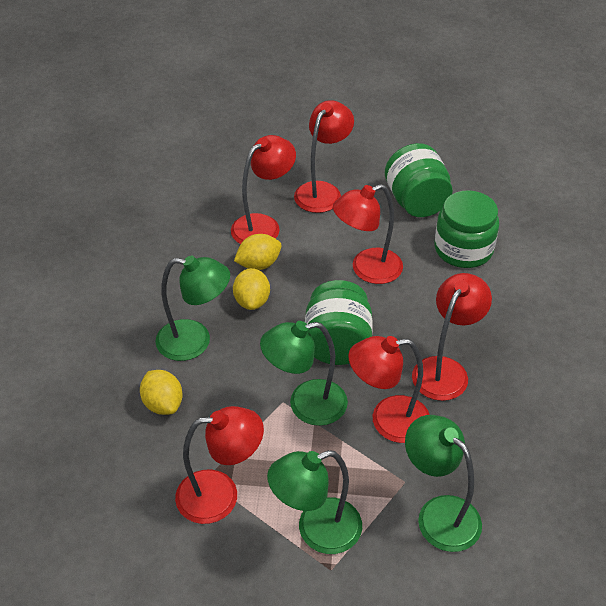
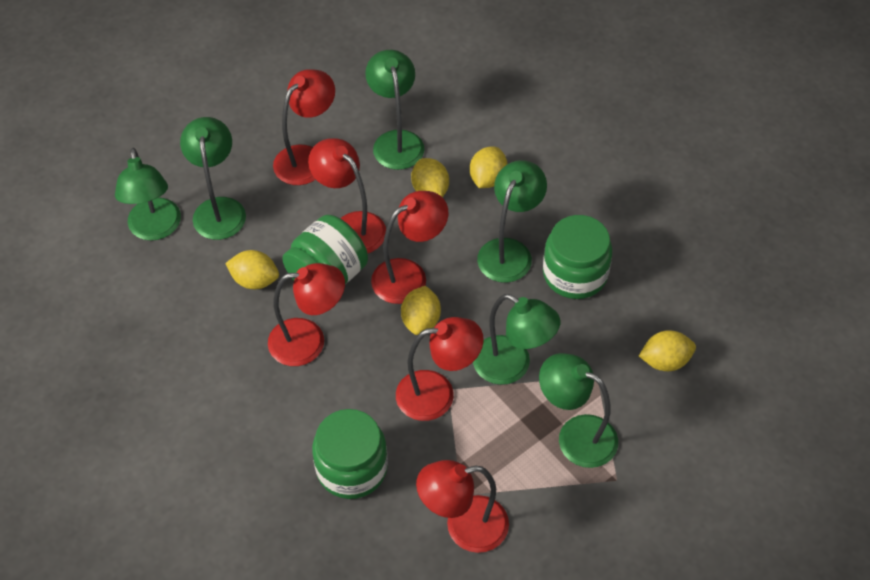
green lamp: [155,256,230,361] [260,321,348,426] [267,450,362,554] [405,415,482,552] = 4 -> [115,148,181,241] [180,117,246,240] [365,50,424,170] [473,294,560,385] [477,160,547,283] [539,353,618,468] = 6
yellow lemon: [140,370,183,415] [233,268,270,310] [234,234,282,270] = 3 -> [225,250,279,289] [401,286,441,335] [411,158,449,198] [470,147,507,188] [639,330,696,371] = 5

